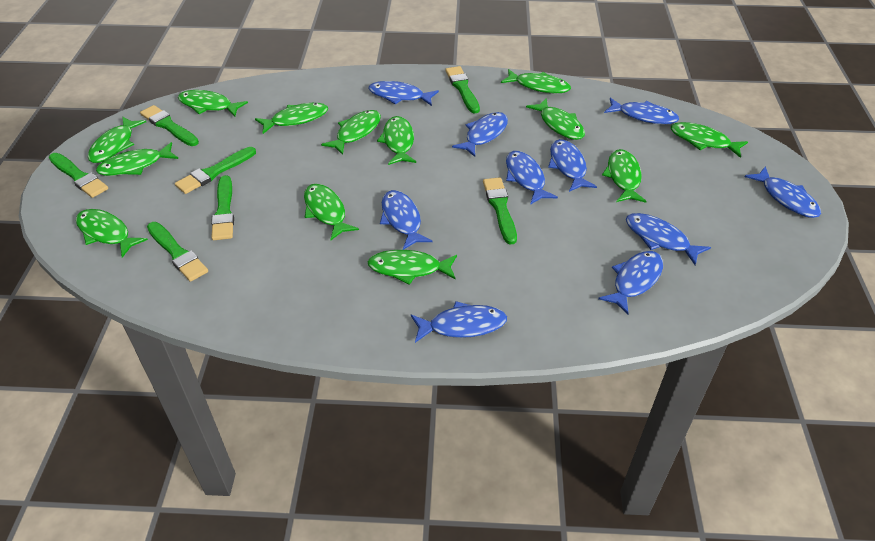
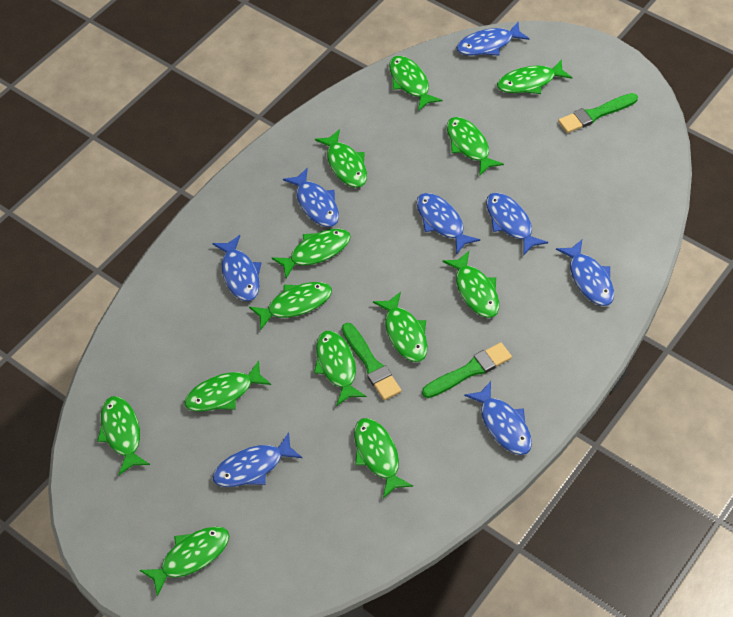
blue fish: [369,81,439,106] [380,190,432,250] [411,301,507,343] [452,112,508,157] [506,151,558,205] [548,139,597,192] [598,251,663,315] [604,98,679,124] [626,213,711,265] [745,166,821,218] = 10 -> [212,235,261,301] [213,432,302,487] [283,168,339,227] [416,193,480,255] [456,22,530,56] [464,381,532,455] [486,193,548,255] [556,240,614,306] = 8
green brush: [49,153,108,198] [140,105,199,146] [147,222,208,282] [175,147,256,194] [211,175,234,240] [445,66,480,114] [483,177,517,245] = 7 -> [342,323,401,400] [422,343,512,398] [558,93,638,133] = 3

